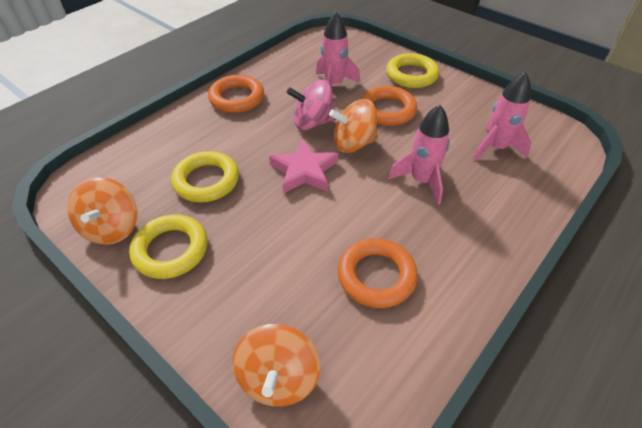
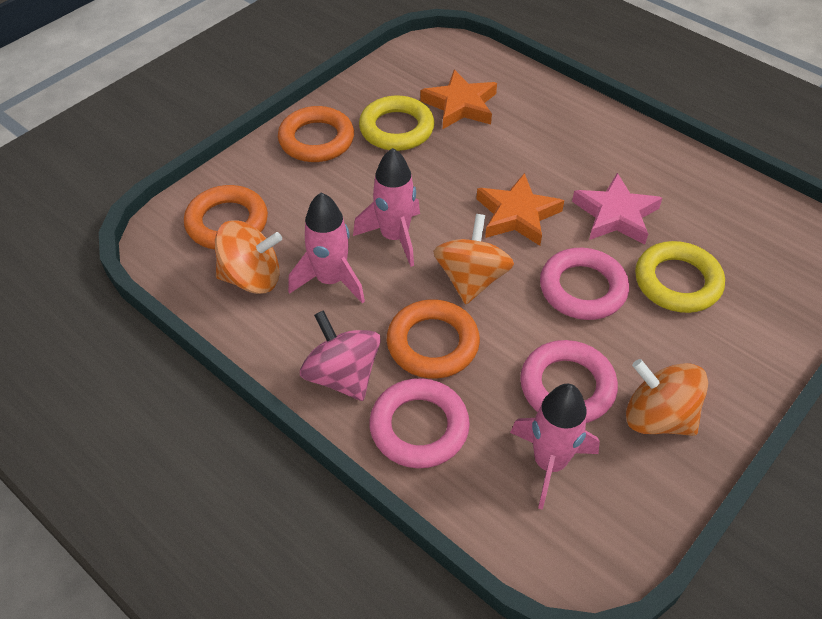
orange star: none = 0 -> [420,69,497,129] [476,173,564,246] = 2
pink ring: none = 0 -> [369,378,470,468] [520,340,618,423] [540,248,629,320] = 3
yellow ring: [129,214,207,279] [171,151,239,203] [386,53,439,88] = 3 -> [359,95,434,151] [635,241,725,313] = 2

